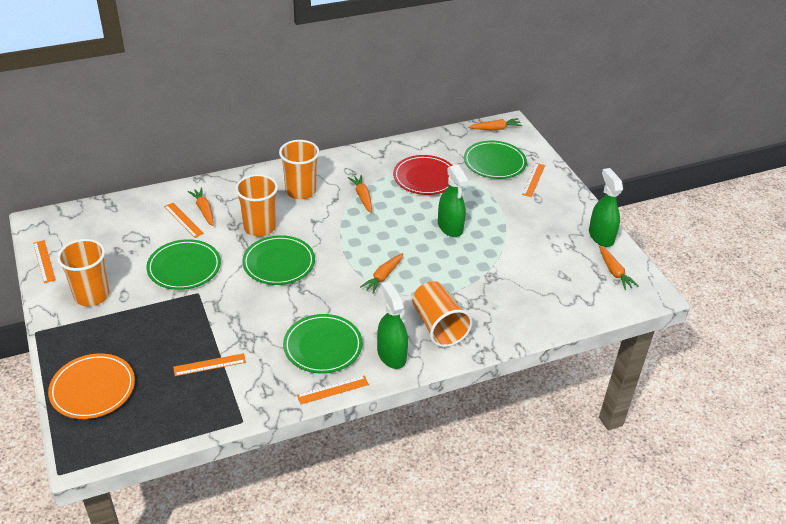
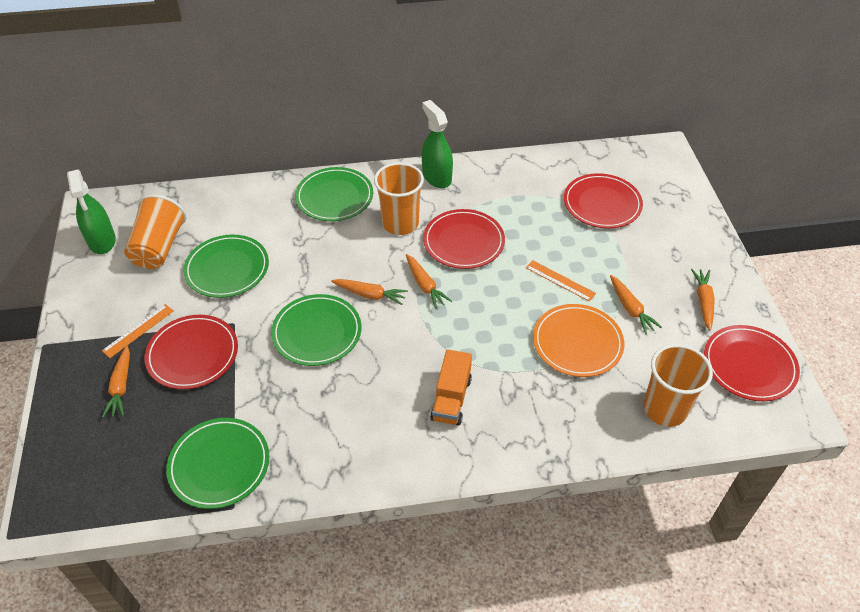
green spray bottle: [377,281,408,369] [438,164,469,237] [589,168,623,247] = 3 -> [67,170,116,254] [422,100,453,188] = 2
orange cup: [57,239,109,306] [235,174,278,237] [279,140,319,199] [412,281,473,347] = 4 -> [124,194,186,269] [374,162,424,235] [643,344,713,427] = 3
orange ruler: [33,240,56,283] [164,203,204,238] [173,353,246,376] [297,376,369,404] [522,163,545,197] = 5 -> [102,304,174,358] [526,260,596,302] = 2
orange truck: none = 0 -> [430,349,472,426] = 1
red plate: [393,155,453,195] = 1 -> [145,315,238,389] [423,209,505,269] [564,173,643,229] [704,325,800,401] = 4

